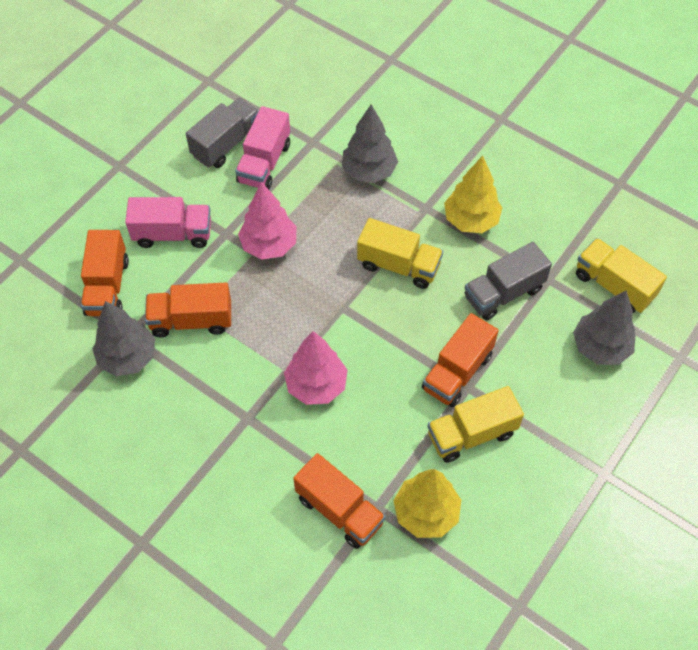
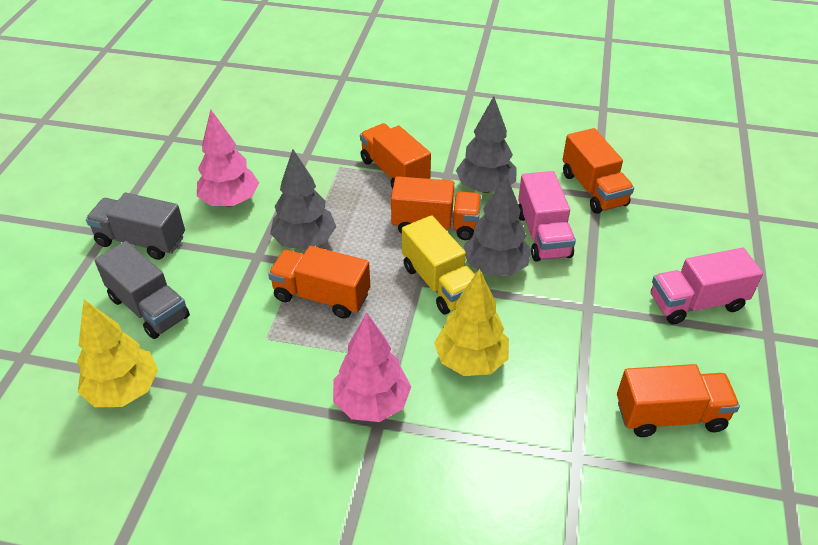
orange truck: [81,230,129,316] [145,283,231,337] [293,453,386,549] [422,313,499,407] = 4 -> [268,246,370,319] [360,123,431,189] [391,176,481,240] [563,128,634,214] [617,364,740,437] = 5
yellow truck: [357,218,443,289] [428,386,524,463] [576,238,667,313] = 3 -> [402,215,475,315] = 1

